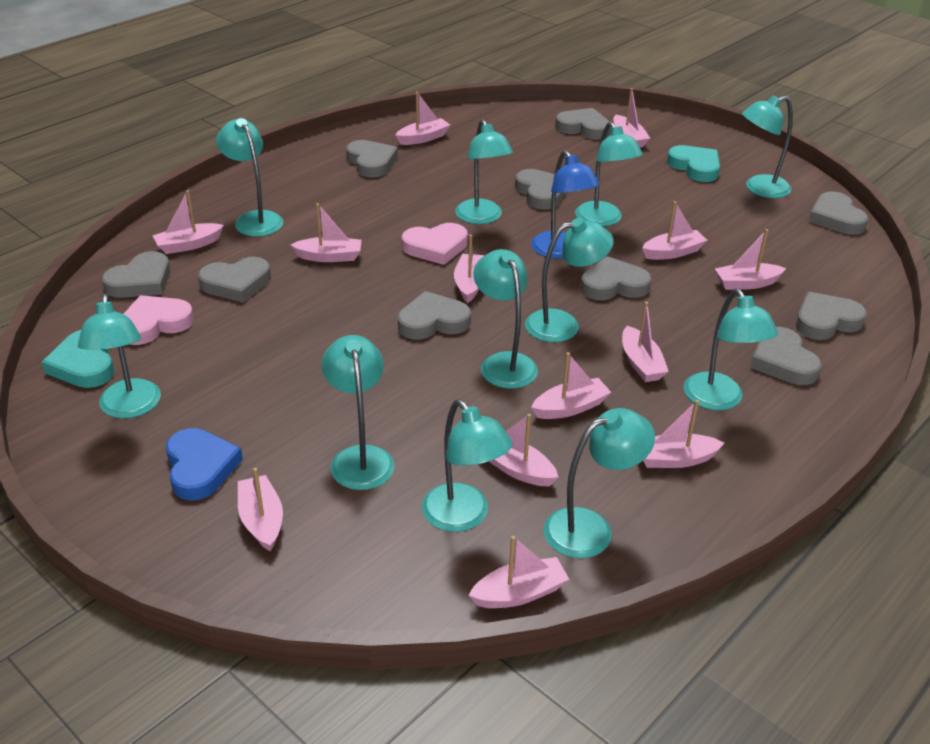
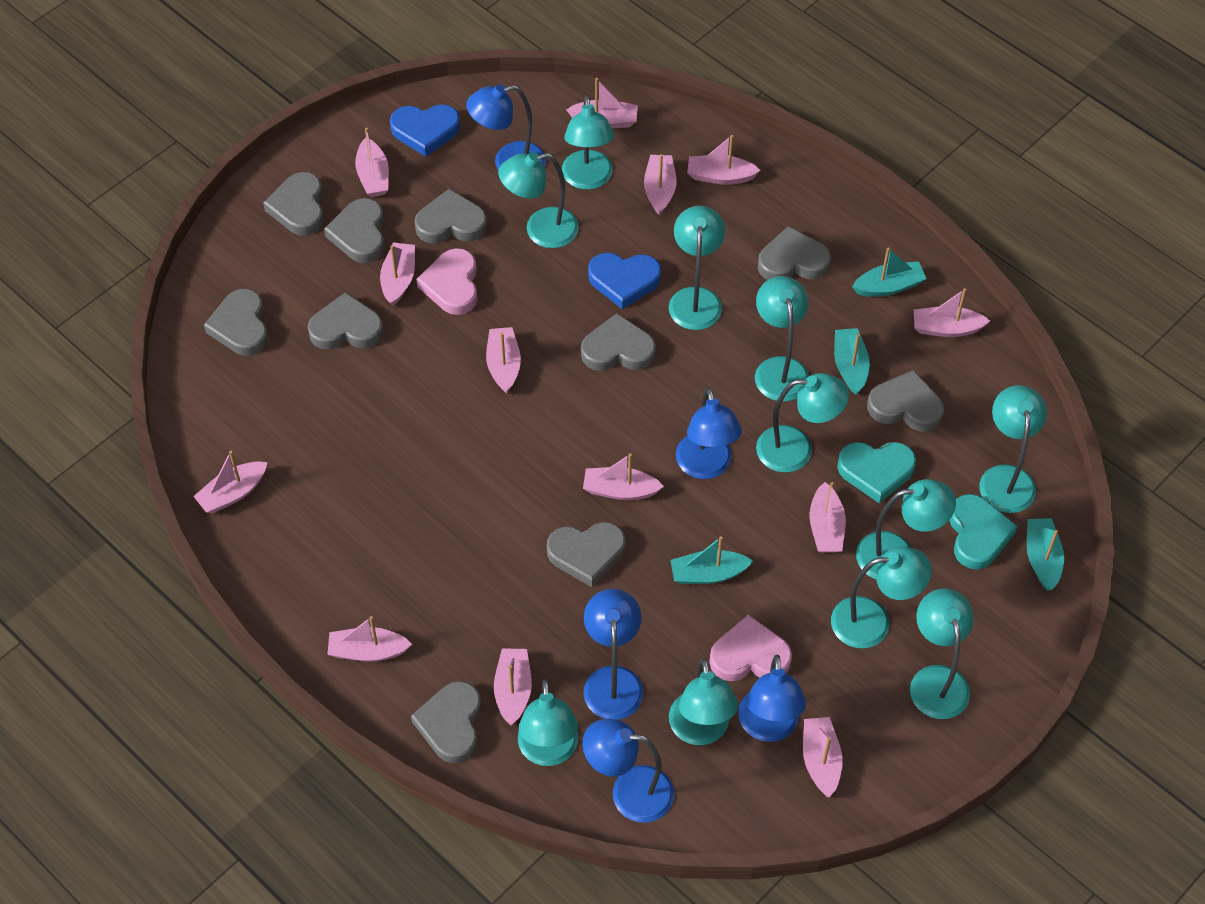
blue heart: [166,428,243,500] = 1 -> [390,104,460,157] [588,253,661,309] = 2
blue lamp: [531,150,600,259] = 1 -> [466,84,546,171] [582,719,674,823] [583,589,644,720] [676,388,742,479] [738,655,806,742] = 5
turquoise boat: none = 0 -> [670,536,753,584] [834,328,870,395] [852,247,927,297] [1027,518,1064,591] = 4

